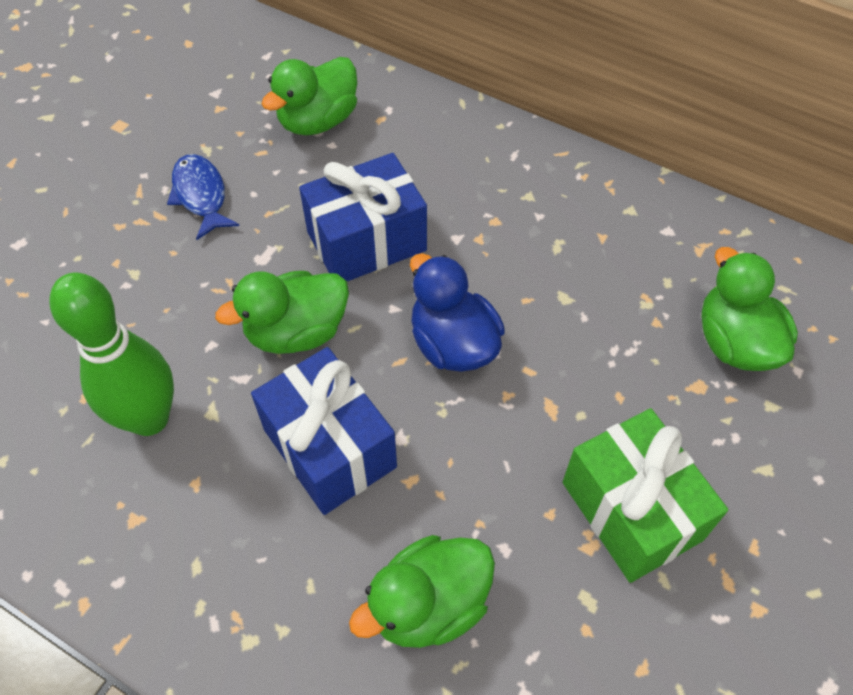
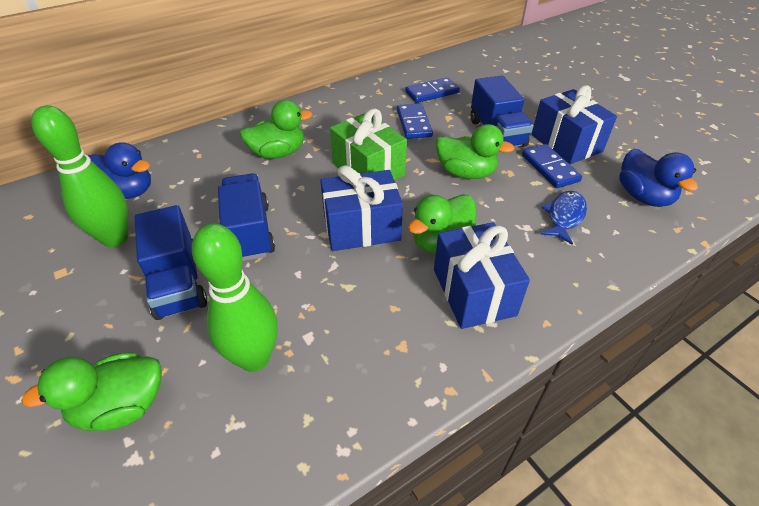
blue domino: none = 0 -> [397,103,433,139] [405,77,460,103] [522,144,582,188] = 3
blue duck: [410,253,505,372] = 1 -> [88,142,151,199] [619,148,698,207] = 2
blue gift: [251,347,397,515] [299,153,427,282] = 2 -> [320,165,403,251] [434,222,530,329] [531,85,617,164] = 3
blue truck: none = 0 -> [135,205,207,320] [218,173,275,261] [471,76,533,147] = 3
green bowling pin: [49,273,174,436] = 1 -> [31,105,128,247] [192,224,278,372] = 2

